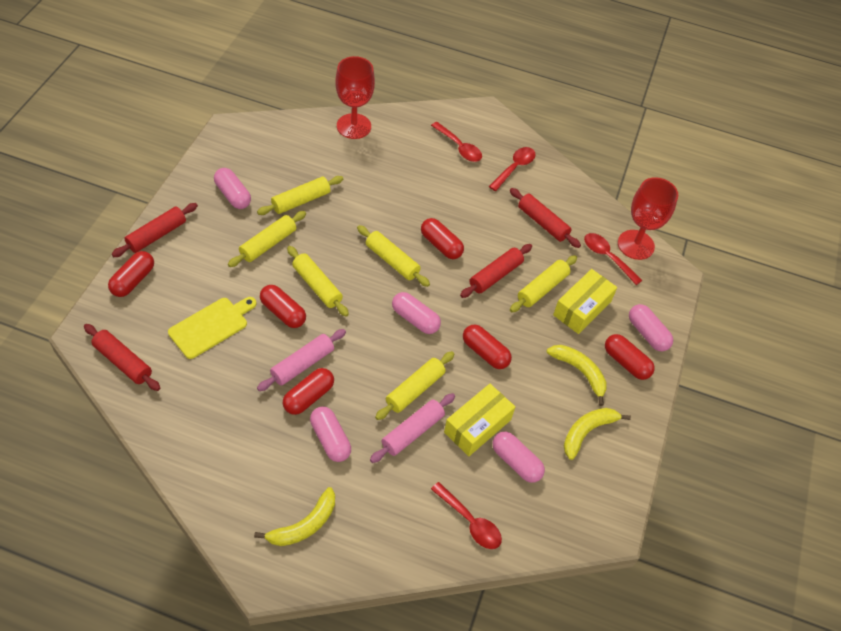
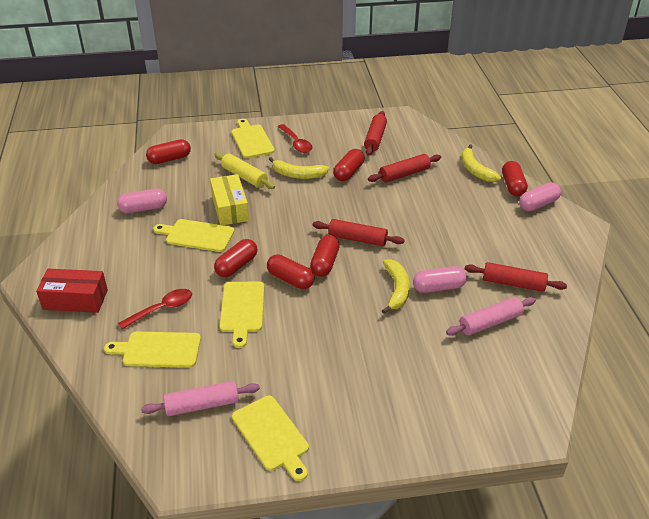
pink capsule: [214,168,251,209] [310,406,351,462] [392,292,441,334] [493,432,545,483] [629,304,673,351] = 5 -> [117,189,167,213] [413,266,467,293] [519,182,561,211] = 3
red box: none = 0 -> [36,269,108,313] = 1
red goblet: [335,56,375,139] [618,177,678,260] = 2 -> none = 0
red spoon: [431,122,482,162] [431,482,502,549] [489,147,535,191] [584,233,643,285] = 4 -> [118,289,192,329] [278,124,313,153] = 2
yellow box: [444,384,515,456] [553,269,617,334] = 2 -> [210,174,249,225] = 1
yellow cutting board: [168,297,257,359] = 1 -> [104,332,201,368] [153,219,234,252] [220,281,264,348] [231,119,275,158] [232,396,309,481] = 5
yellow rolling pin: [228,211,306,267] [257,176,343,215] [287,246,349,317] [357,225,430,287] [375,351,455,420] [510,255,577,312] = 6 -> [214,153,275,189] = 1

